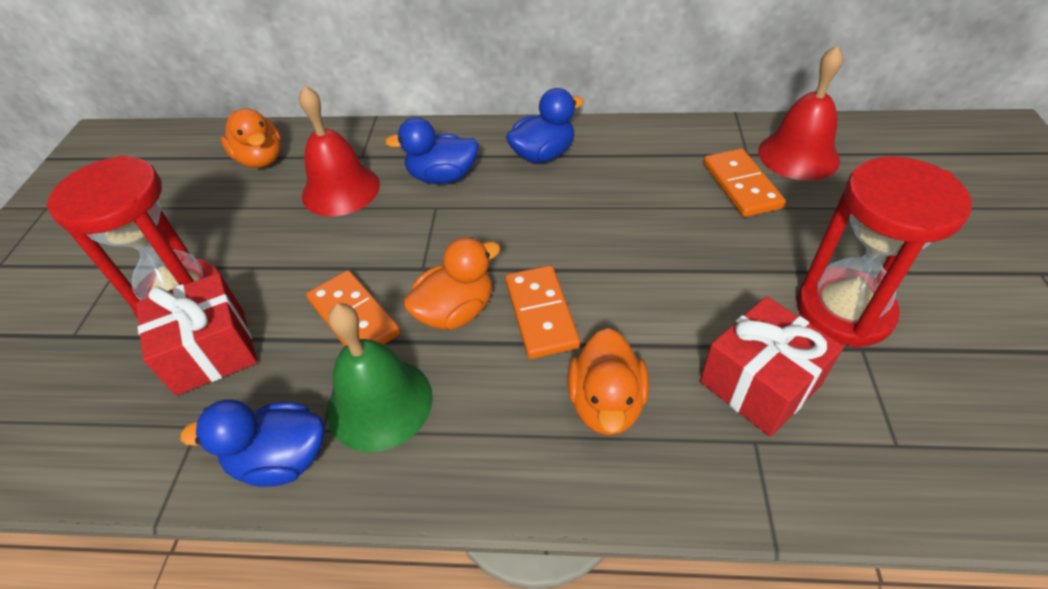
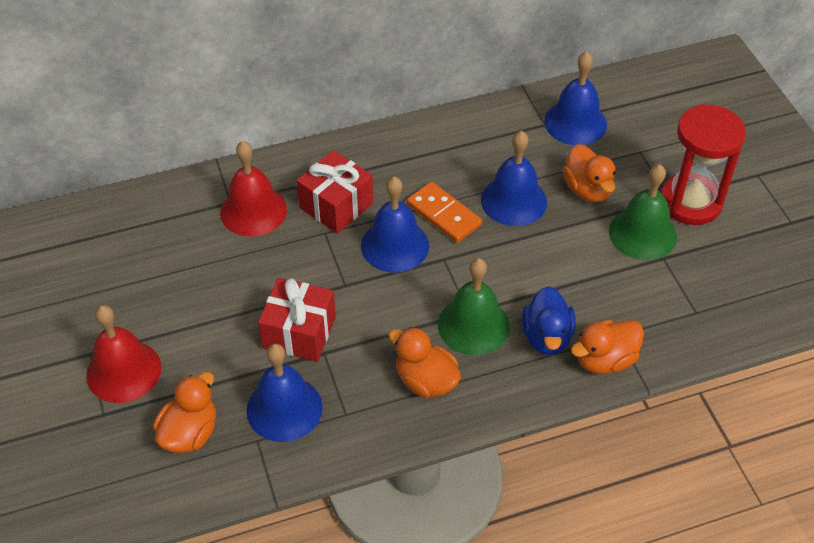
blue bell: none = 0 -> [246,344,323,442] [361,176,429,273] [481,131,547,226] [544,52,607,145] = 4
blue duck: [180,399,325,487] [385,117,479,184] [506,88,584,163] = 3 -> [522,286,576,355] = 1
green bell: [327,303,433,452] = 1 -> [438,258,510,355] [609,164,677,260] = 2
orange domino: [306,270,401,347] [505,265,580,359] [703,148,786,217] = 3 -> [407,182,482,243] = 1
orange duck: [221,108,281,168] [403,237,501,330] [567,328,649,436] = 3 -> [153,372,216,453] [388,327,461,398] [562,144,616,202] [571,320,644,374] = 4
red hourglass: [46,155,219,318] [797,156,972,348] = 2 -> [661,104,746,225] = 1

